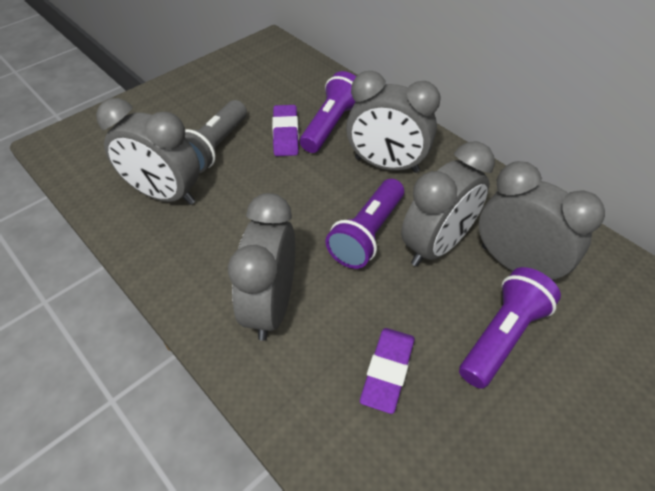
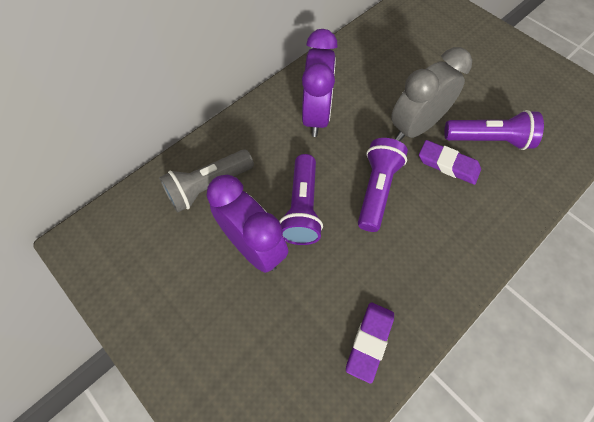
grey clock: [96,98,200,205] [228,193,296,341] [346,71,441,173] [401,141,495,266] [479,161,605,283] = 5 -> [391,47,472,141] = 1
purple clock: none = 0 -> [207,175,288,273] [302,29,338,137] = 2

